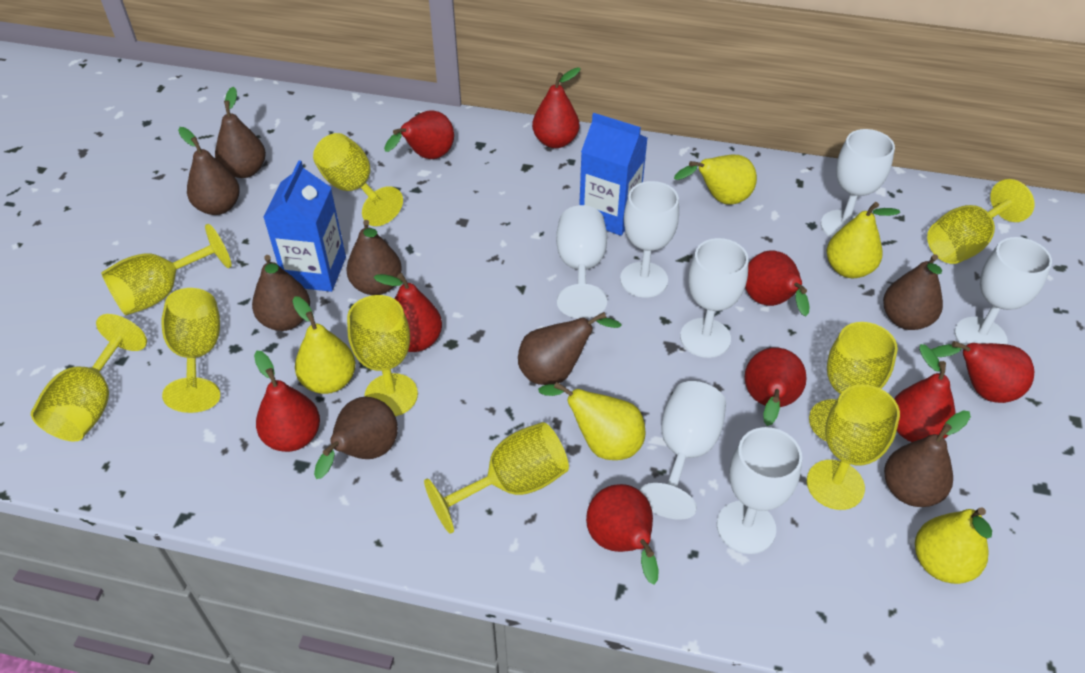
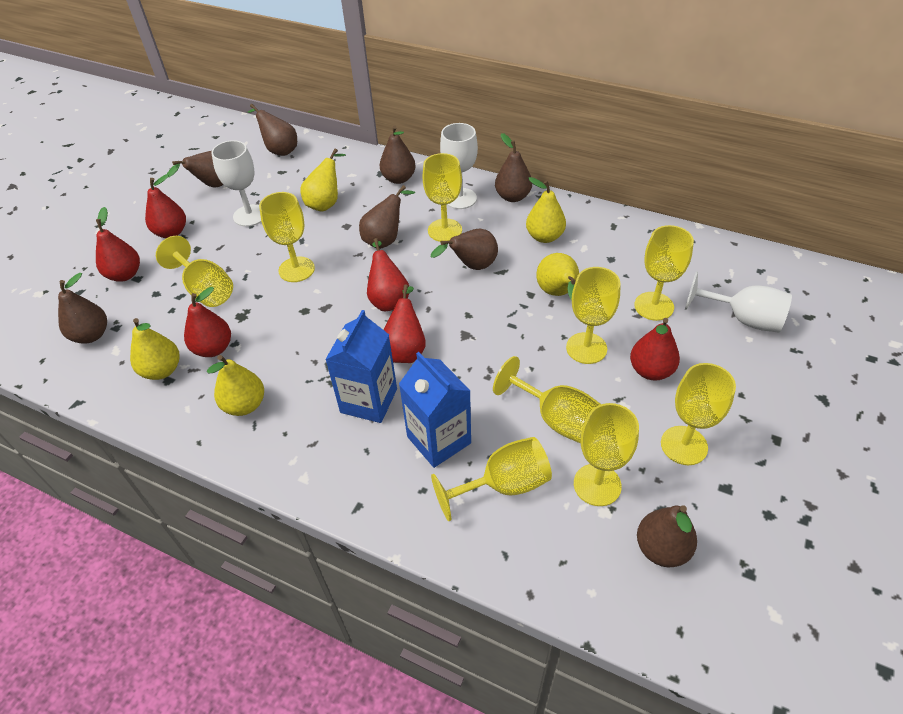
red pear: [254,351,320,452] [373,273,442,352] [384,110,454,159] [532,67,581,148] [586,484,659,584] [745,250,809,316] [745,348,807,426] [894,344,956,442] [931,341,1034,403] = 9 -> [96,207,140,282] [145,174,186,238] [184,287,231,357] [367,238,409,311] [384,284,426,363] [630,318,680,380] = 6
white goblet: [556,205,607,319] [620,181,679,298] [640,381,726,520] [680,238,749,358] [717,427,802,554] [821,129,895,238] [954,237,1052,346] = 7 -> [211,140,261,227] [440,123,478,209] [685,271,792,333] = 3

